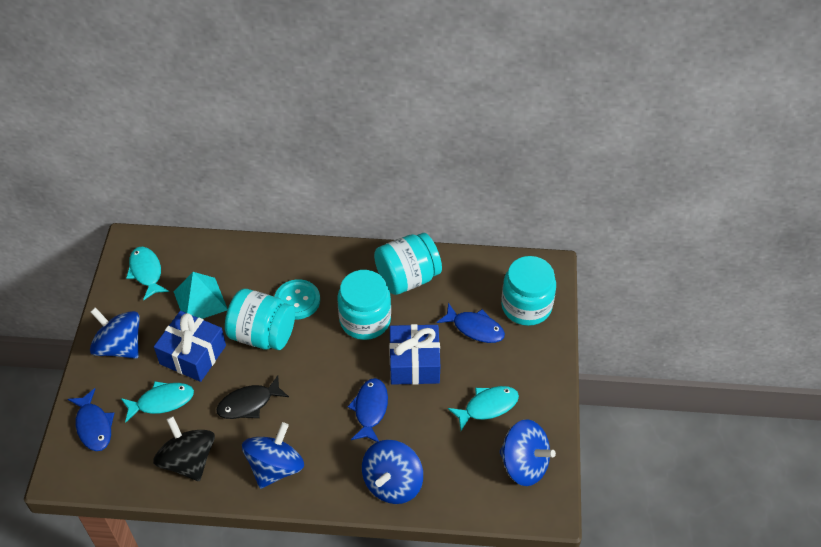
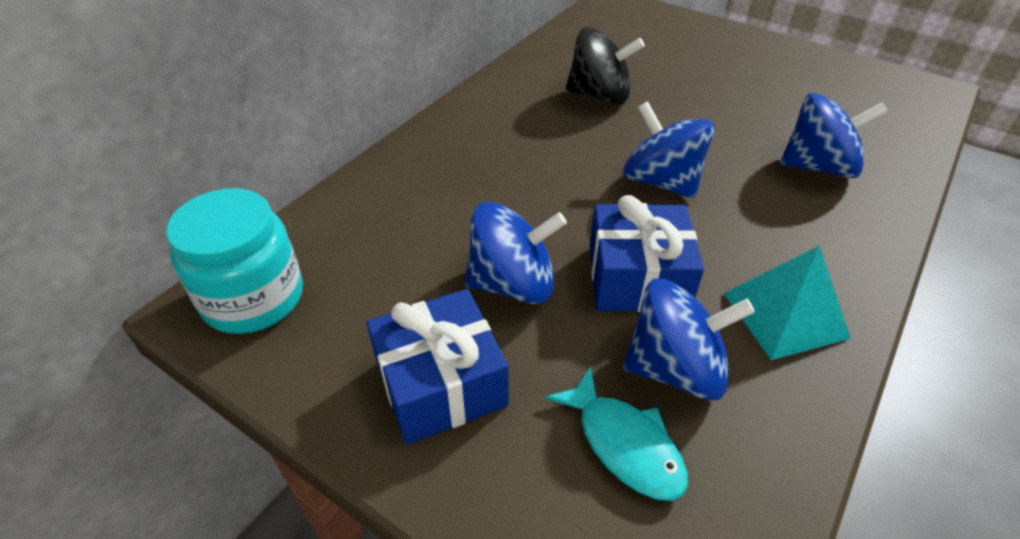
black fish: [216,375,289,419] = 1 -> none = 0
blue fish: [68,388,114,451] [348,378,388,442] [436,303,505,343] = 3 -> none = 0
turquoise button: [275,279,320,319] = 1 -> none = 0
turquoise fish: [121,381,194,423] [126,246,169,300] [448,386,519,431] = 3 -> [545,366,688,501] = 1
turquoise jar: [225,289,295,350] [337,270,391,340] [374,233,442,295] [501,256,556,326] = 4 -> [166,188,303,334] = 1

